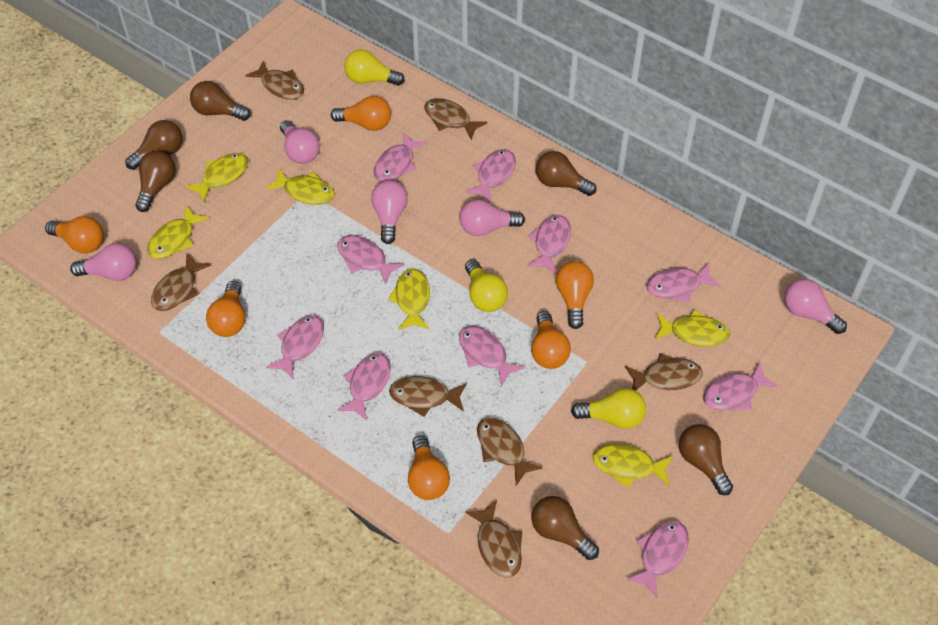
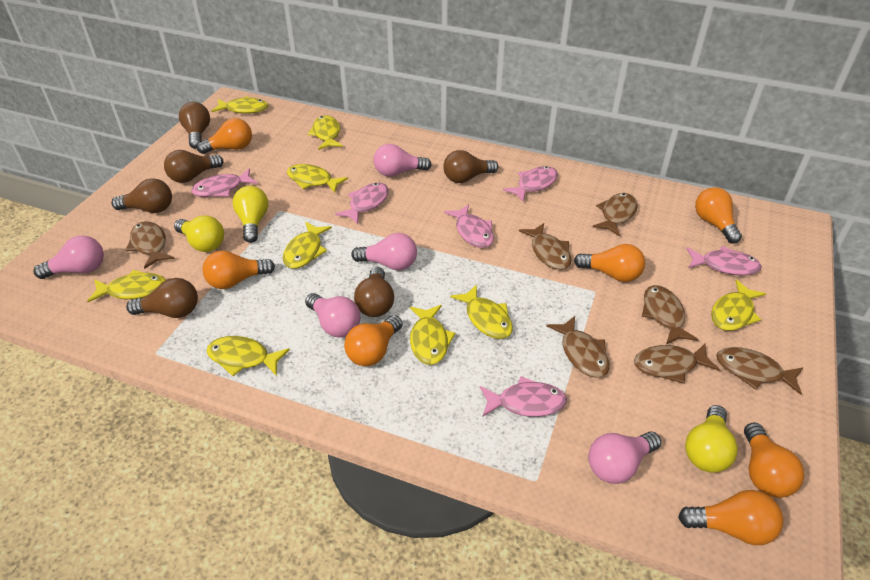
orange light bulb: [45,216,104,253] [206,281,245,337] [331,96,391,131] [408,435,450,500] [531,311,571,369] [556,261,594,329] = 6 -> [197,118,252,154] [203,251,275,289] [344,315,403,366] [574,244,645,282] [678,490,783,545] [695,187,742,243] [744,422,805,498] = 7
pink fish: [266,315,324,380] [337,353,391,420] [338,235,404,285] [374,132,427,182] [459,326,525,386] [466,149,516,202] [528,215,571,274] [626,521,689,598] [646,263,720,302] [703,362,778,410] = 10 -> [191,168,258,197] [335,183,389,224] [444,204,494,248] [480,376,567,417] [503,166,558,202] [686,246,762,275] = 6
yellow fish: [147,205,209,259] [185,153,248,202] [266,169,335,205] [388,269,430,330] [593,444,673,488] [654,310,730,346] = 6 -> [87,270,166,302] [207,336,290,376] [211,96,268,114] [283,221,332,269] [287,164,348,193] [307,115,343,150] [410,305,456,365] [450,284,513,339] [711,280,766,331] = 9

